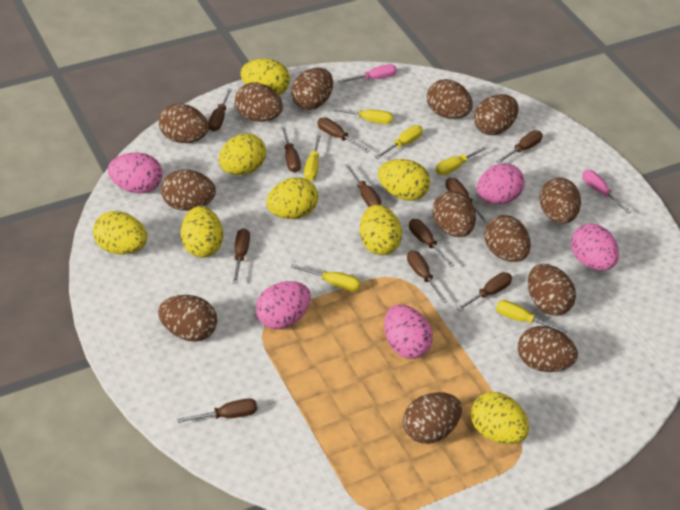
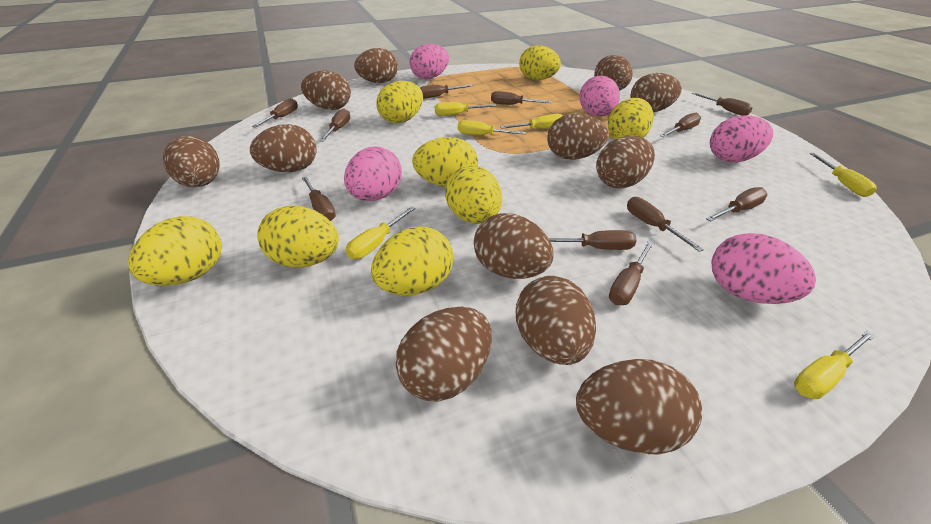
brown egg: [158,295,217,342] [159,103,209,143] [161,170,216,211] [235,82,283,122] [291,68,333,110] [403,392,462,444] [427,79,473,119] [432,191,476,237] [474,94,518,135] [484,215,531,262] [517,326,578,372] [528,264,576,316] [539,178,581,224] = 13 -> [163,136,220,188] [250,124,317,172] [301,70,351,110] [354,48,398,83] [396,306,492,402] [474,213,553,279] [516,276,596,365] [547,113,609,160] [576,359,702,455] [594,55,633,90] [596,136,655,188] [631,73,682,112] = 12
pink screwdriver: [338,64,397,83] [582,170,631,214] = 2 -> none = 0

